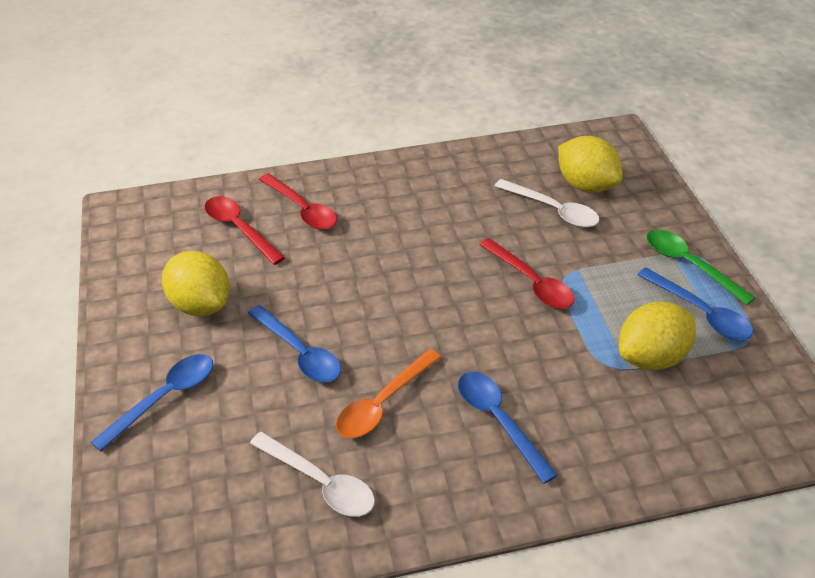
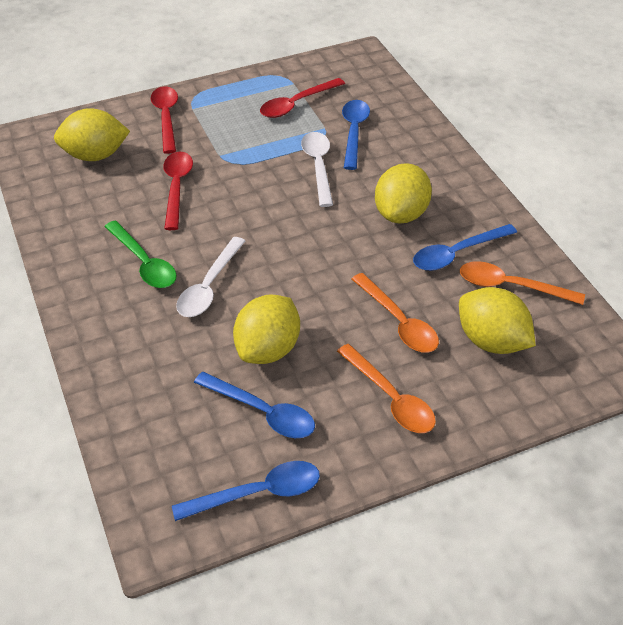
orange spoon: [336,349,441,438] = 1 -> [337,344,436,433] [352,273,439,353] [460,261,585,305] = 3
yellow lemon: [162,251,230,316] [558,136,623,193] [619,302,696,370] = 3 -> [54,108,130,161] [233,295,300,364] [375,163,432,224] [459,287,536,354] = 4

